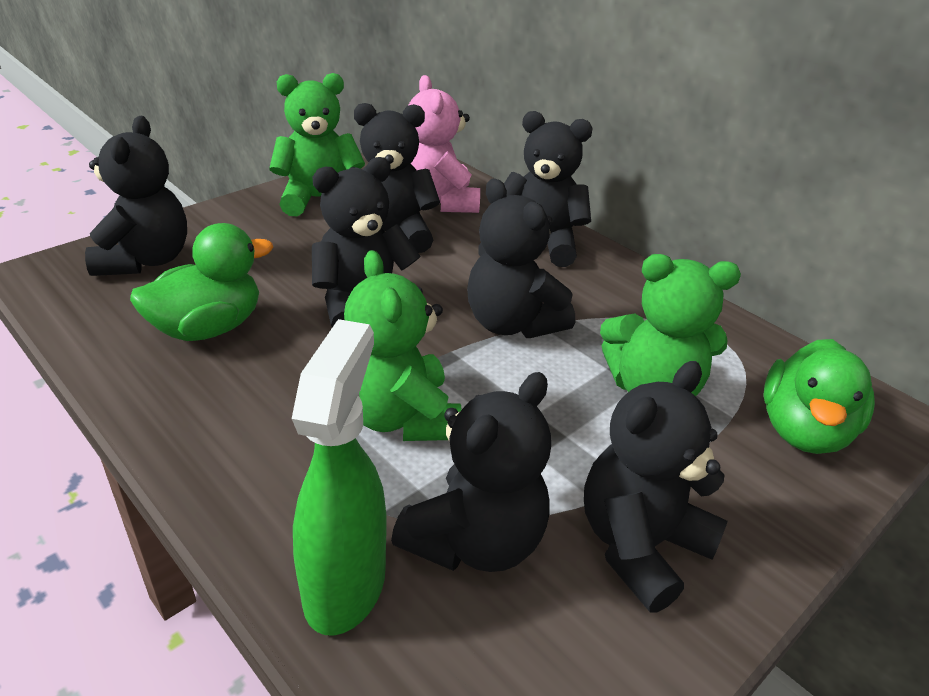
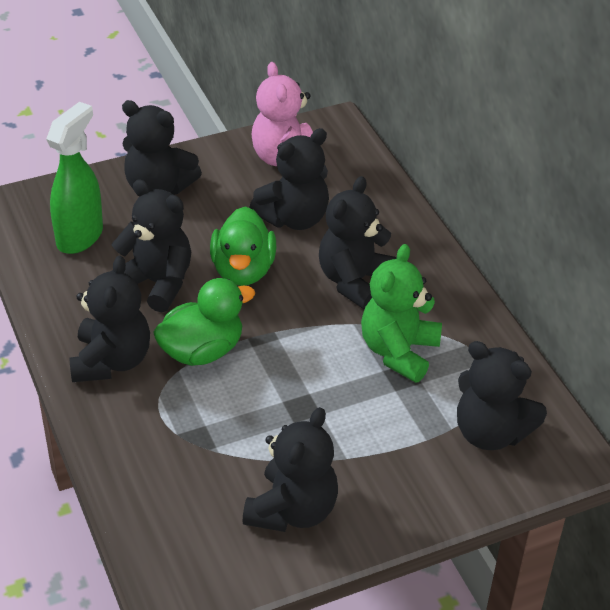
green teddy bear: [269,73,365,216] [344,250,461,441] [600,254,741,396] = 3 -> [361,244,442,383] = 1

